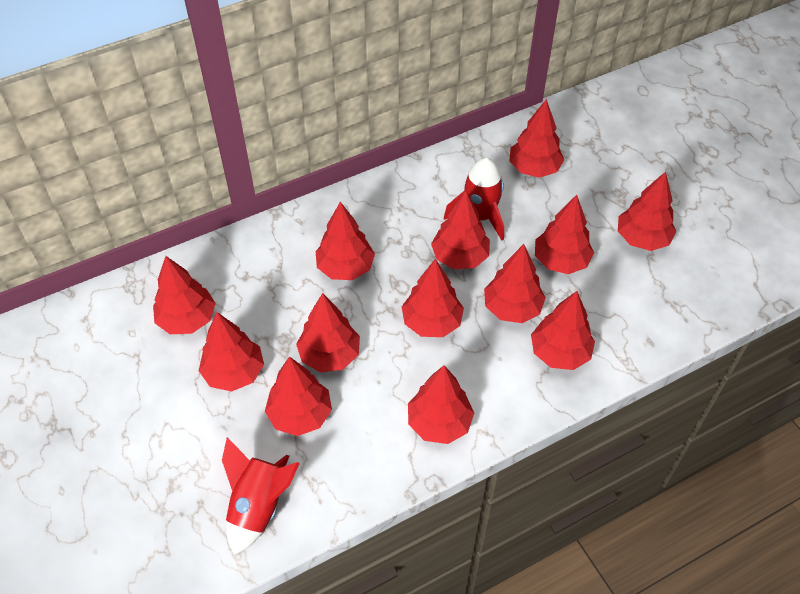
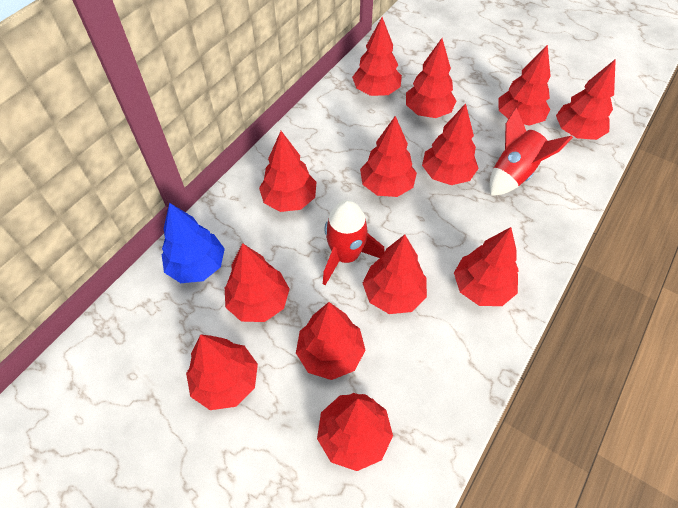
blue tree: none = 0 -> [162,203,225,283] = 1

